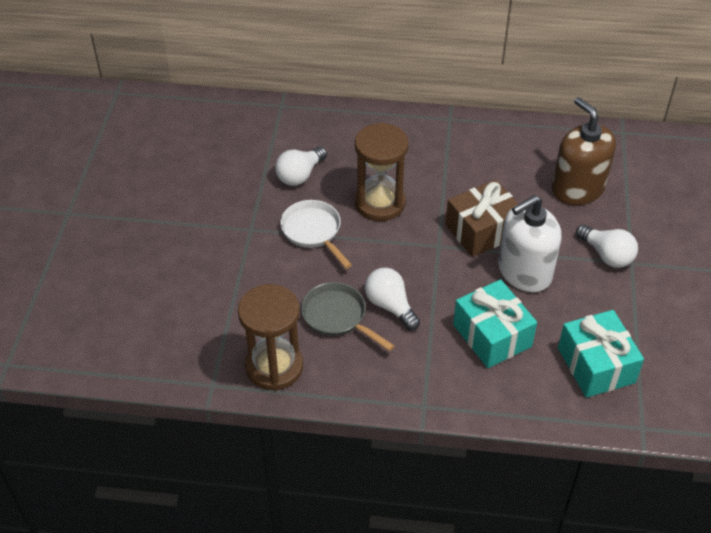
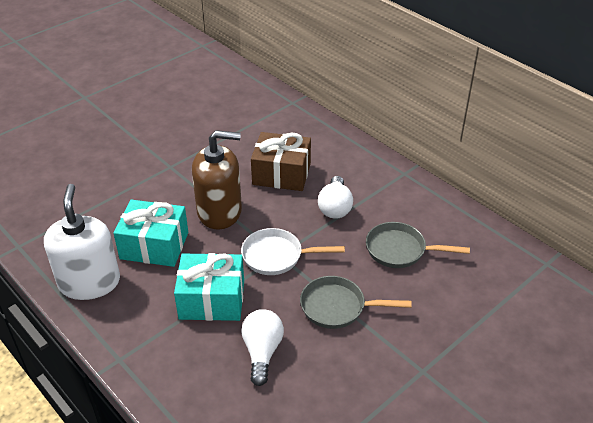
brown hourglass: [238,284,303,391] [355,123,409,221] = 2 -> none = 0
grey pan: [301,282,395,351] = 1 -> [300,276,411,329] [366,222,470,268] = 2
white light bulb: [275,147,327,186] [365,268,420,330] [576,225,638,268] = 3 -> [241,309,284,386] [318,176,353,219] = 2

